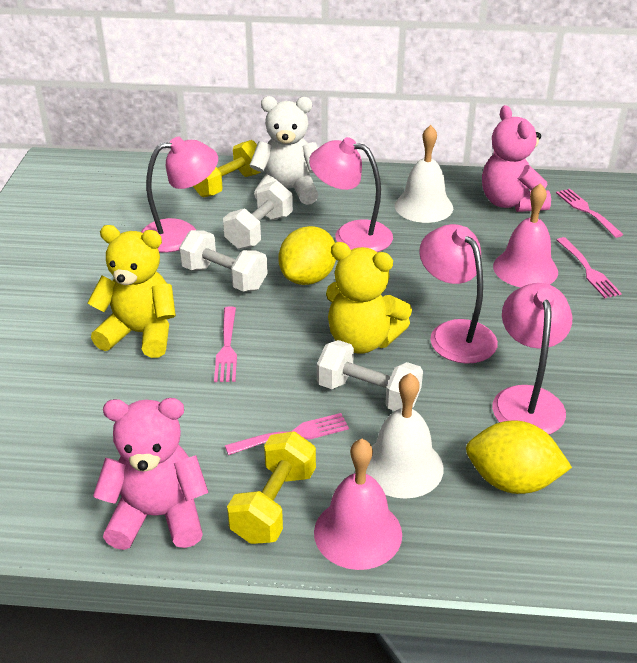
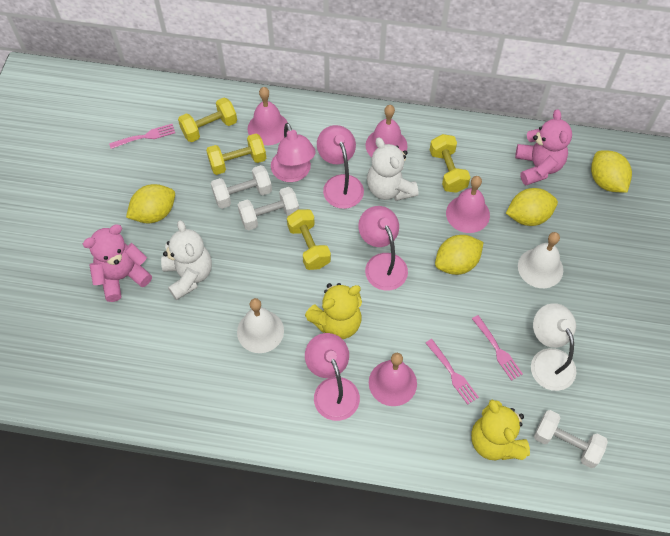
pink bell: [314,439,402,570] [493,183,558,287] = 2 -> [248,87,288,145] [366,105,407,157] [369,353,417,406] [446,176,490,233] = 4
pink fork: [214,306,237,382] [225,413,349,455] [556,189,623,238] [557,237,622,298] = 4 -> [109,124,175,149] [426,339,479,405] [472,315,523,381] = 3
white lamp: none = 0 -> [531,303,576,391] = 1
white teddy bear: [250,96,318,205] = 1 -> [161,220,212,300] [367,138,419,201] = 2
yellow dumbbell: [193,140,260,197] [227,431,316,544] = 2 -> [178,98,237,142] [206,133,266,175] [287,209,331,270] [430,134,470,193] = 4
yellow lemon: [278,226,336,285] [466,420,572,494] = 2 -> [126,184,175,223] [435,235,484,275] [506,188,558,226] [591,150,632,193] = 4

